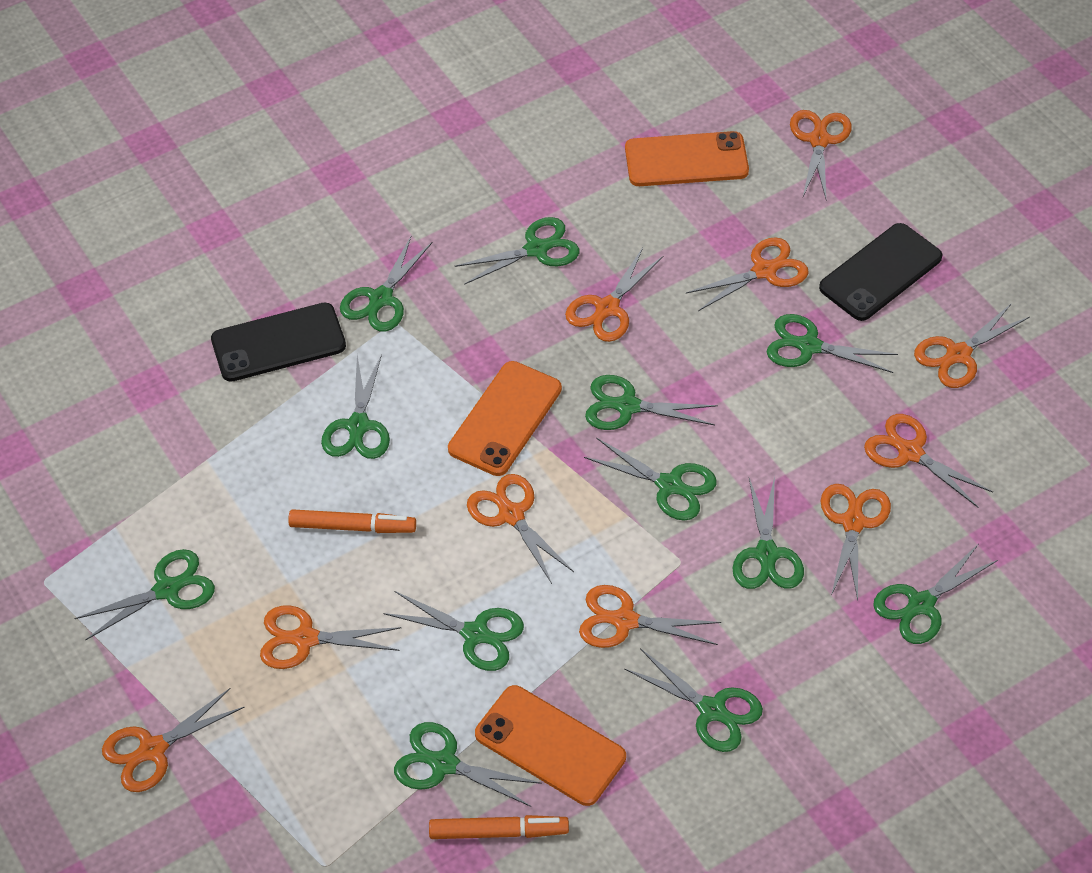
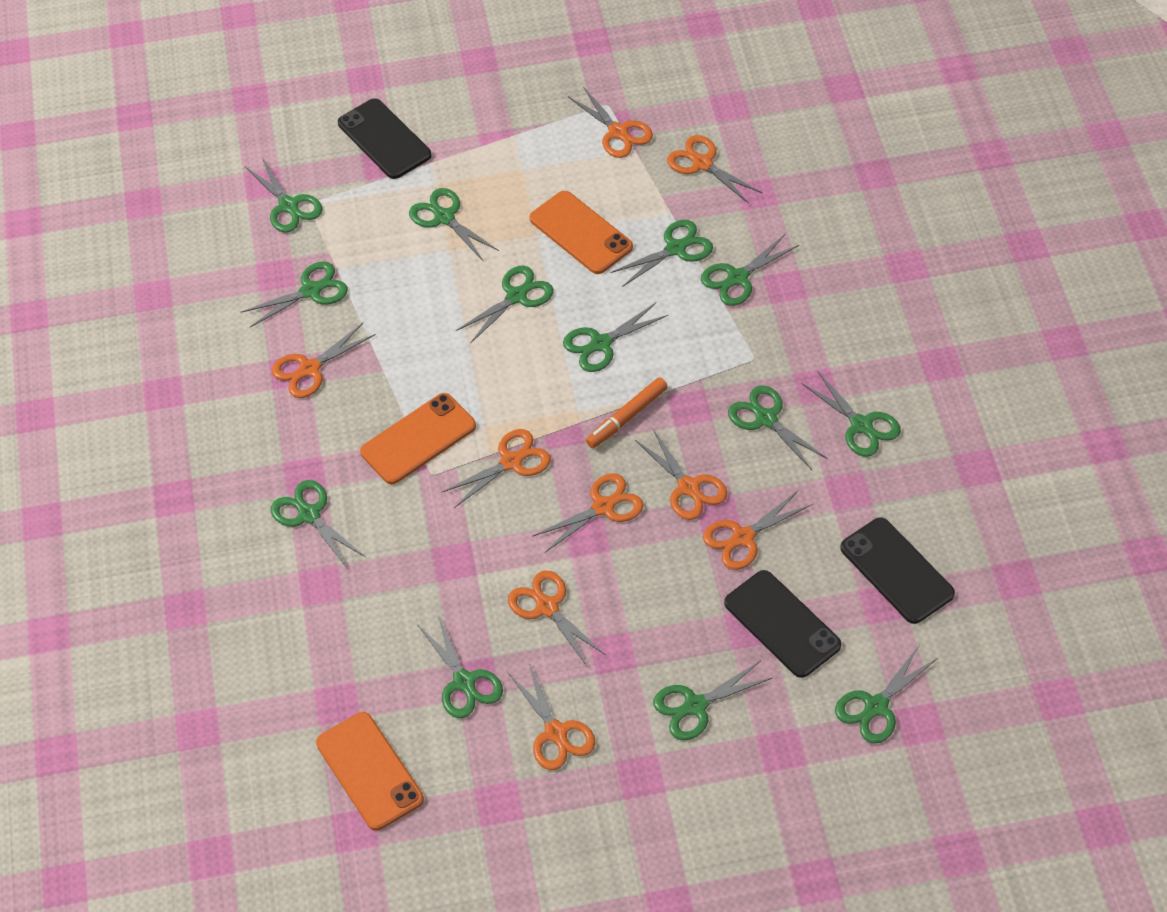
black phone: [211,302,346,382] [819,223,943,321] = 2 -> [338,98,431,179] [724,570,841,678] [840,517,955,624] = 3
green scissors: [74,549,215,640] [321,354,390,459] [340,235,433,332] [383,591,524,671] [394,722,542,807] [454,217,579,285] [584,437,717,521] [585,375,718,430] [625,648,763,752] [732,477,804,589] [767,314,898,373] [873,545,998,644] = 12 -> [241,261,348,327] [245,158,322,233] [271,480,365,568] [409,188,499,260] [417,615,503,718] [456,266,554,344] [563,303,668,372] [610,220,713,287] [653,661,772,740] [701,234,799,306] [728,385,828,470] [802,372,901,457] [835,646,938,744] = 13
orange marker: [288,509,416,533] [429,815,569,839] = 2 -> [586,377,668,448] = 1
orange scissors: [102,688,244,792] [260,605,401,669] [467,474,574,584] [565,248,664,342] [579,585,721,648] [686,237,809,311] [790,110,852,198] [821,484,891,601] [864,414,993,508] [914,303,1030,388] = 10 -> [271,323,376,398] [442,429,551,508] [508,570,606,666] [509,663,596,770] [532,473,644,553] [568,86,653,158] [635,429,727,520] [667,135,762,204] [703,490,813,570] = 9

